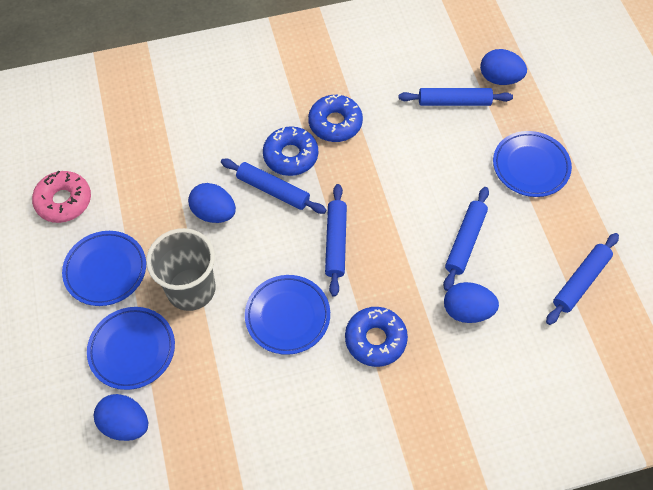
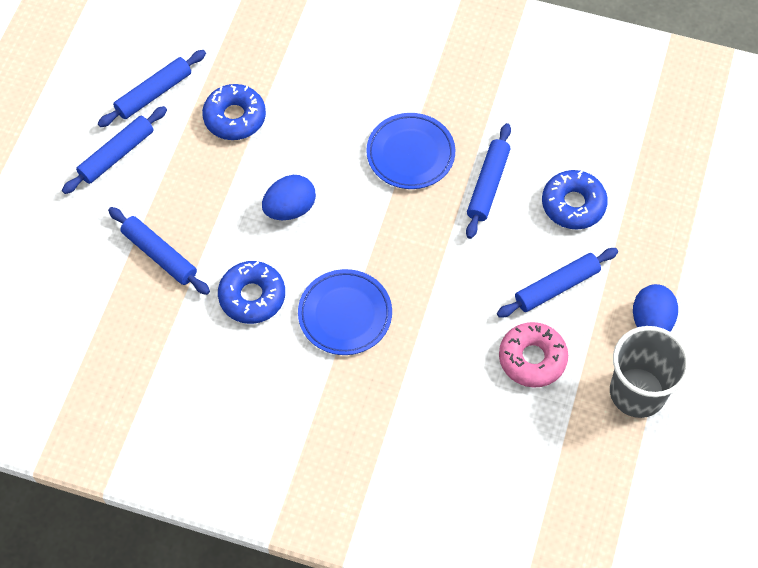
blue egg: [94,394,148,441] [188,183,236,223] [444,282,499,323] [480,49,527,85] = 4 -> [262,175,316,220] [633,284,678,331] = 2
blue plate: [62,231,146,306] [87,307,175,390] [245,275,330,355] [493,131,572,197] = 4 -> [298,269,392,355] [366,113,455,189] = 2

